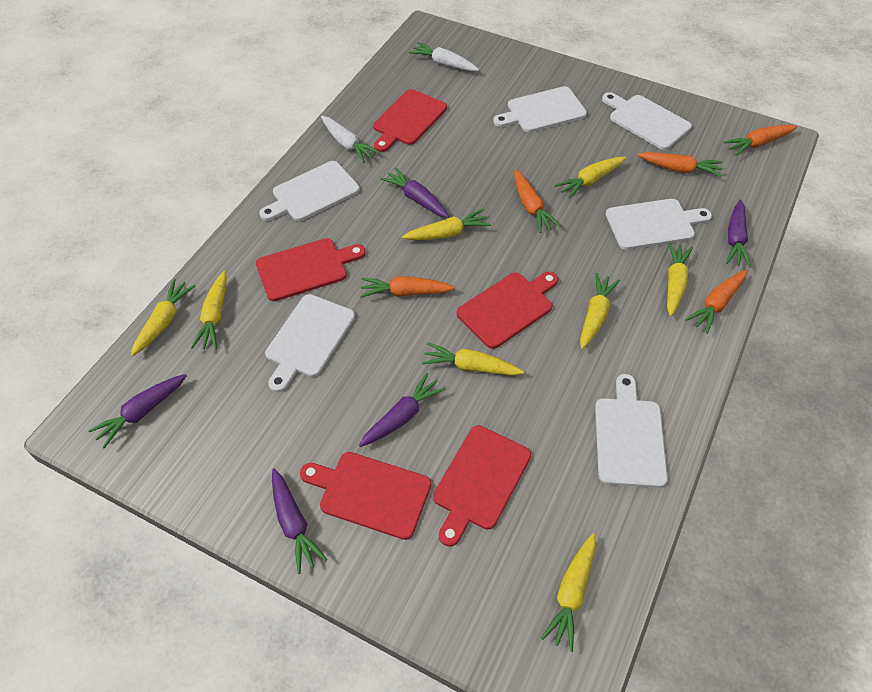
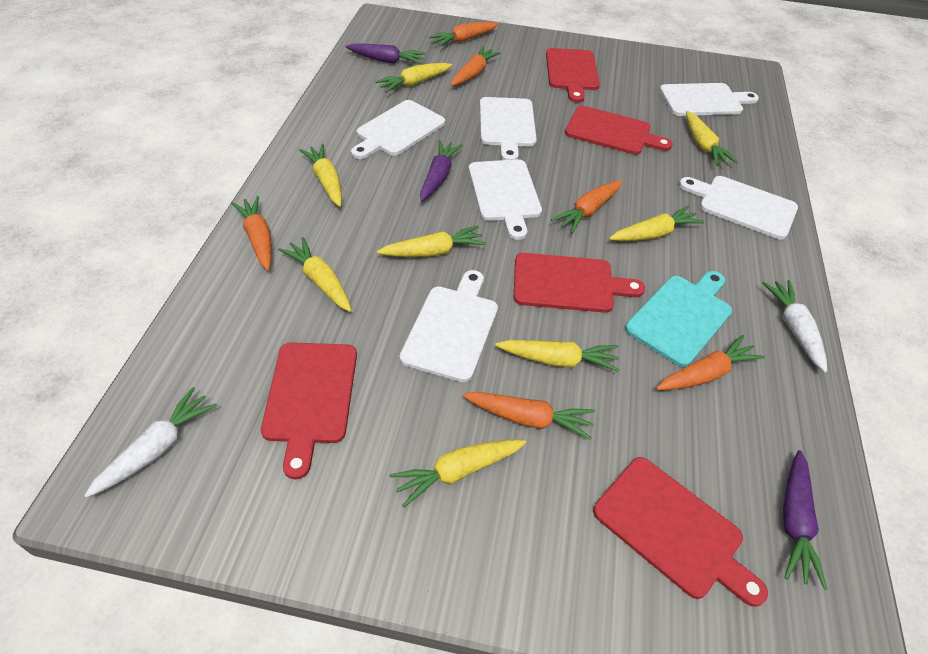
orange carrot: [360,276,456,298] [514,170,561,233] [637,152,723,177] [685,270,747,334] [723,125,797,156] = 5 -> [231,196,272,271] [429,22,498,47] [451,47,501,86] [463,392,595,440] [551,180,623,234] [656,335,765,390] = 6
purple carrot: [88,374,187,448] [272,468,328,574] [359,373,446,447] [380,167,449,218] [726,199,751,268] = 5 -> [346,43,426,64] [420,140,463,201] [783,450,827,590] = 3
turquoise cutting board: none = 0 -> [625,271,732,367] = 1

